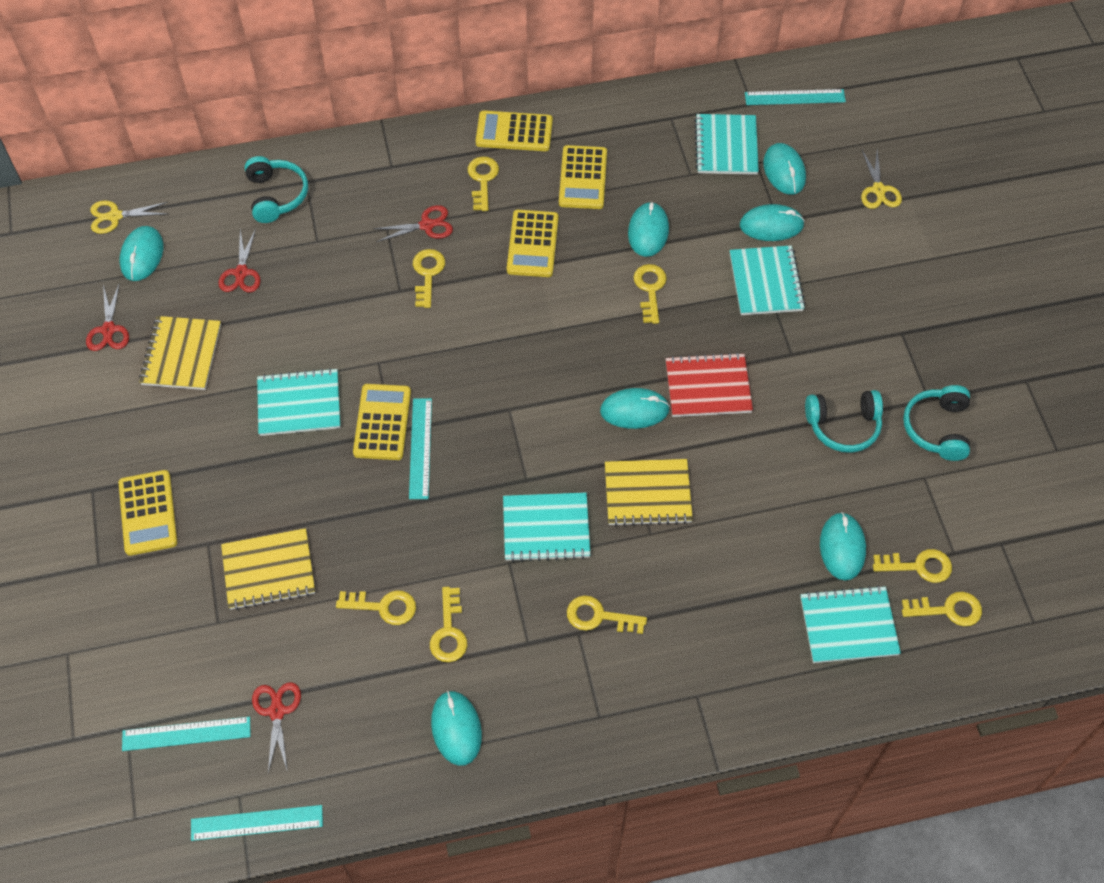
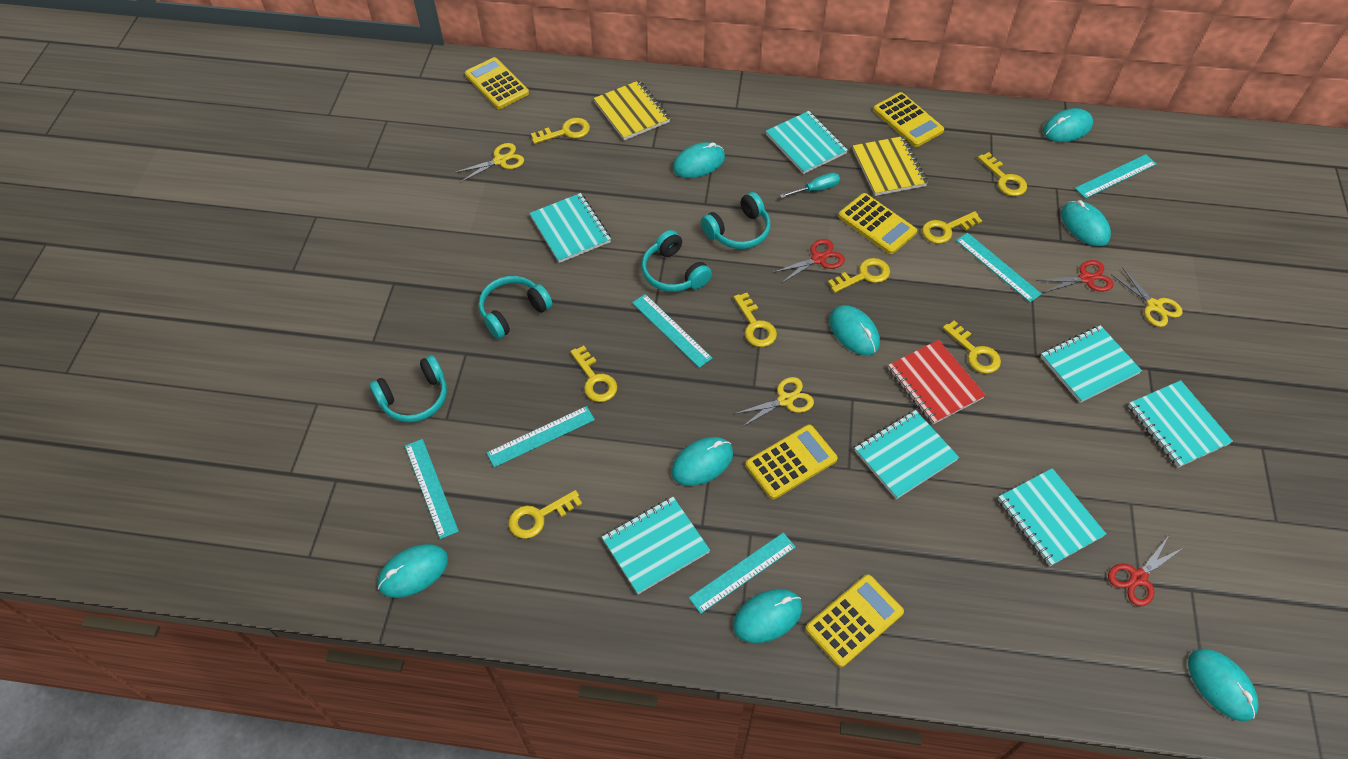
red scissors: [86,284,129,351] [218,228,261,292] [252,682,301,772] [373,205,453,242] = 4 -> [773,239,845,283] [1036,260,1113,293] [1108,537,1183,606] = 3
turquoise headphones: [244,156,308,223] [805,390,883,453] [903,385,970,461] = 3 -> [369,355,447,423] [479,276,552,339] [641,230,712,292] [701,192,770,249] = 4
turquoise mouse: [120,226,163,281] [431,691,482,766] [600,388,670,429] [628,202,669,257] [740,204,805,241] [763,143,806,195] [820,512,866,581] = 7 -> [378,544,448,598] [672,437,733,486] [673,142,725,178] [733,589,802,643] [829,305,880,355] [1043,108,1093,142] [1061,200,1111,246] [1188,649,1259,721] = 8
turquoise notebook: [257,368,340,436] [503,492,591,562] [694,114,759,175] [730,245,806,315] [800,585,901,663] = 5 -> [530,193,611,263] [602,497,710,594] [766,111,848,174] [855,410,959,499] [998,468,1106,566] [1041,325,1142,403] [1128,380,1233,468] = 7
turquoise ruler: [122,717,250,751] [191,805,323,841] [409,398,432,499] [745,89,846,105] = 4 -> [405,439,459,539] [487,406,595,467] [632,294,712,368] [689,532,796,614] [956,233,1042,302] [1075,154,1156,199] = 6
turquoise screwdriver: none = 0 -> [780,173,840,198] = 1
yellow notebook: [139,316,221,390] [221,528,315,610] [605,459,693,526] = 3 -> [593,80,670,140] [852,136,928,196] = 2
yellow scissors: [90,200,168,234] [861,150,902,209] = 2 -> [454,143,524,182] [734,377,814,427] [1111,267,1183,327] = 3

